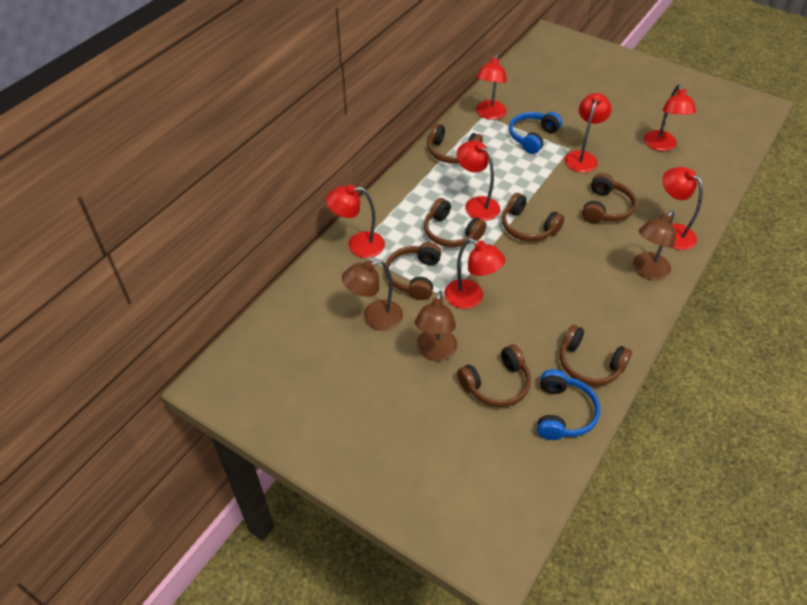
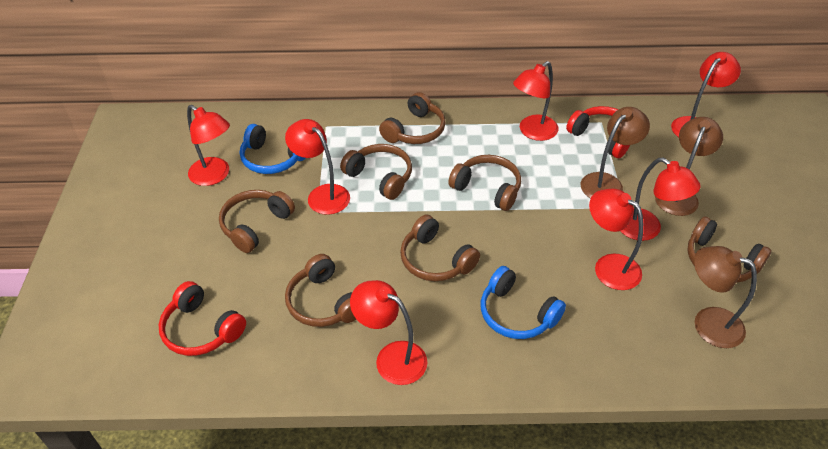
red headphones: none = 0 -> [159,281,246,356] [566,106,630,158] = 2

